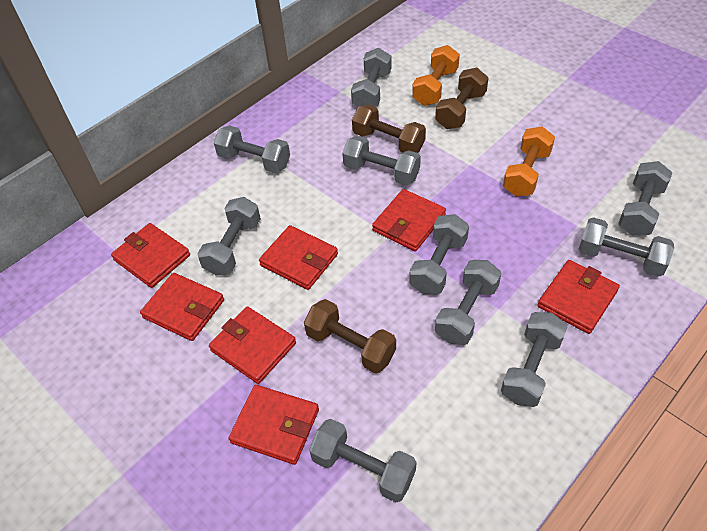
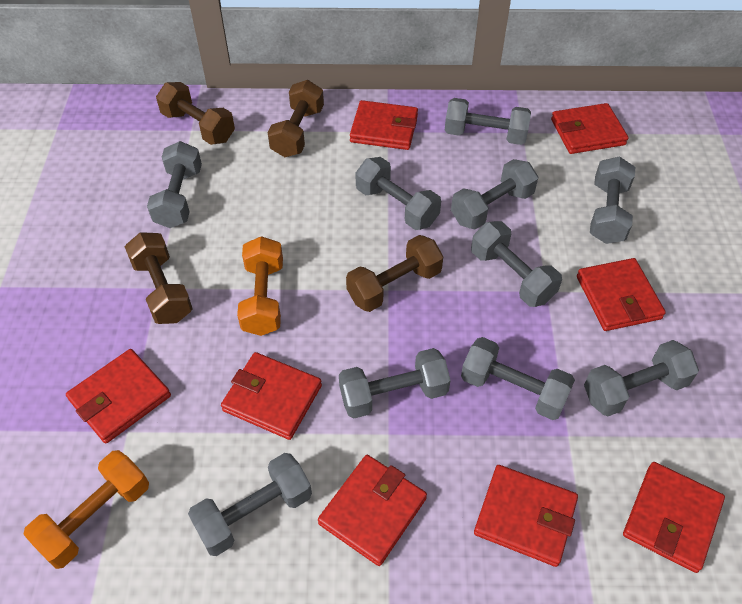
brown dumbbell: [304,299,396,373] [352,104,426,153] [435,68,488,129] = 3 -> [125,232,193,324] [156,82,235,145] [268,80,324,157] [346,235,443,312] = 4
red wallet: [111,223,190,288] [140,273,224,341] [209,306,296,384] [229,385,319,465] [259,225,338,290] [372,189,446,251] [537,260,620,334] = 7 -> [66,349,171,443] [221,352,322,440] [318,455,427,566] [350,100,418,150] [474,465,578,567] [551,103,629,154] [577,258,666,331] [623,462,725,573] = 8

